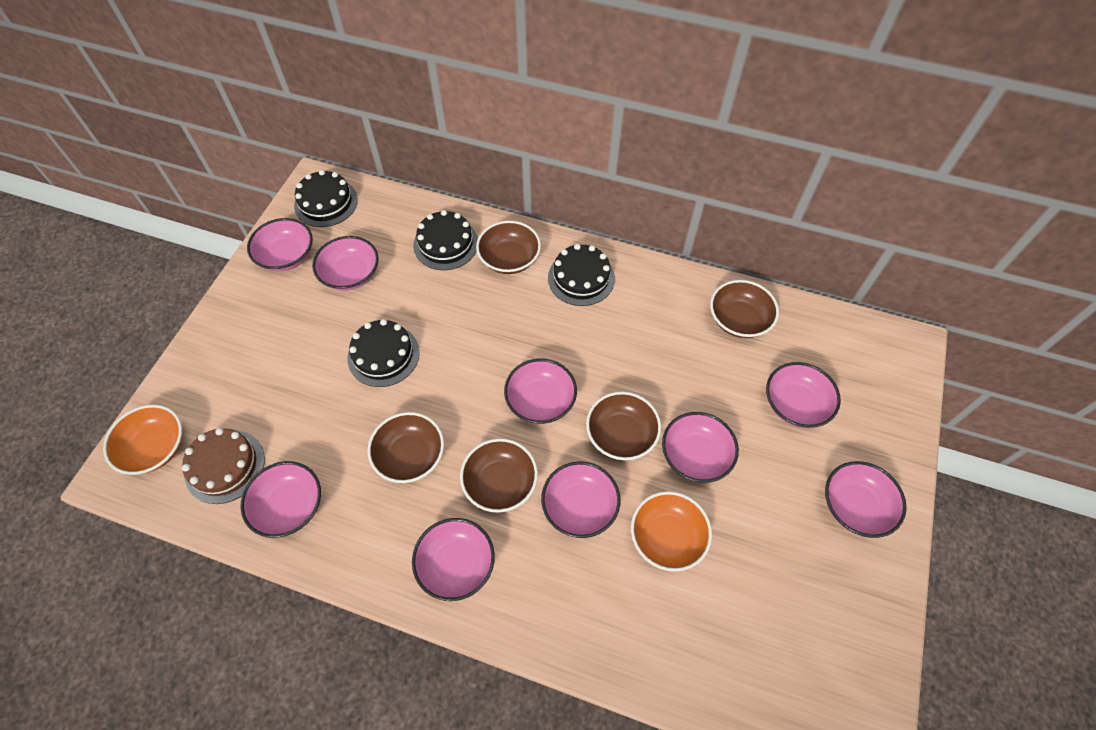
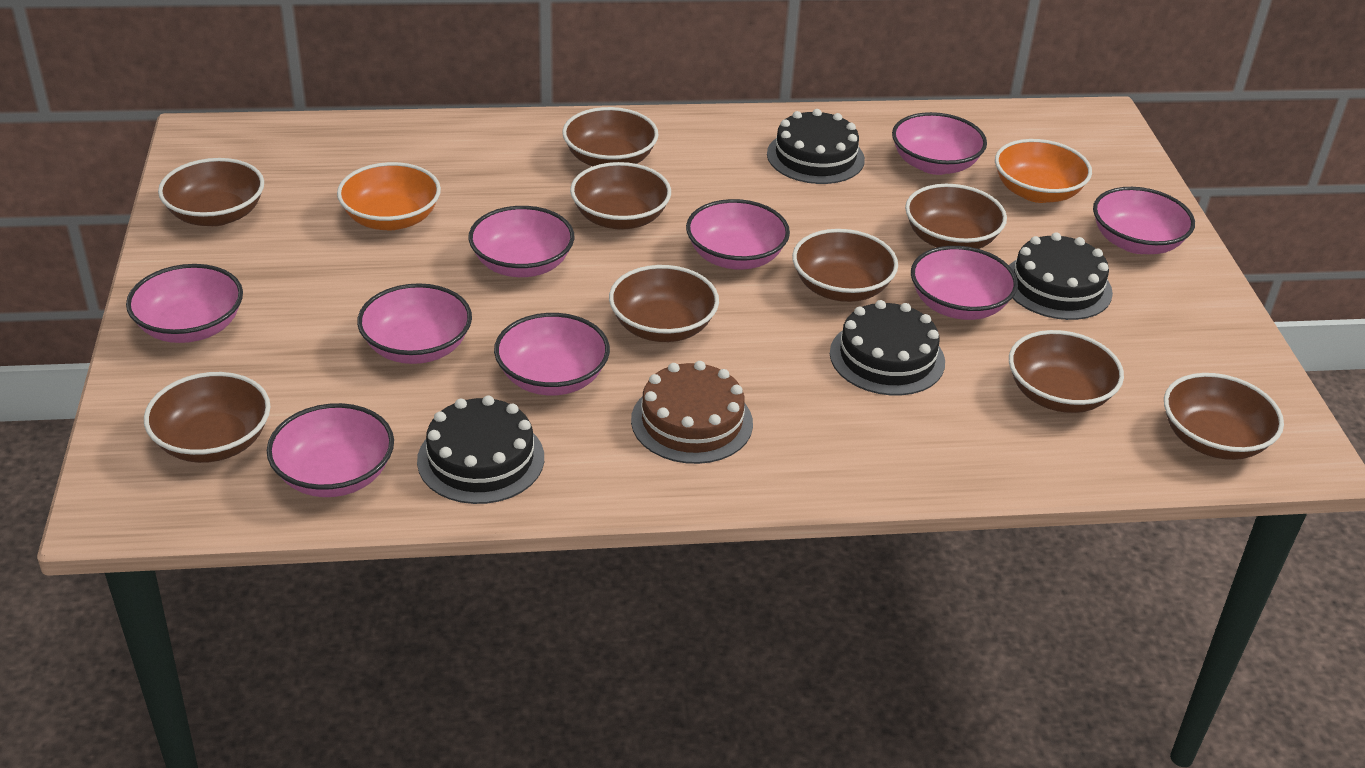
brown bowl: [368,412,444,483] [460,439,538,513] [476,221,541,274] [586,392,661,460] [710,280,779,338] = 5 -> [144,372,271,463] [158,158,264,226] [562,107,659,166] [570,162,671,230] [609,265,719,342] [792,229,898,302] [905,184,1007,249] [1009,330,1124,413] [1164,373,1284,460] = 9

